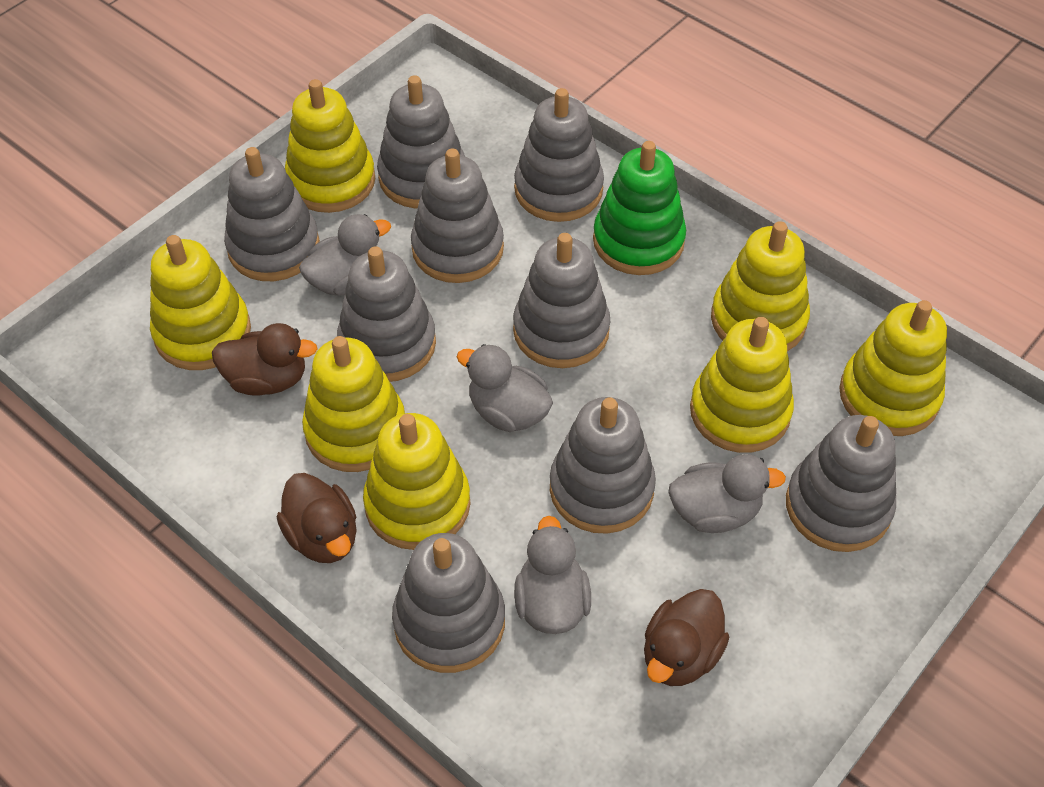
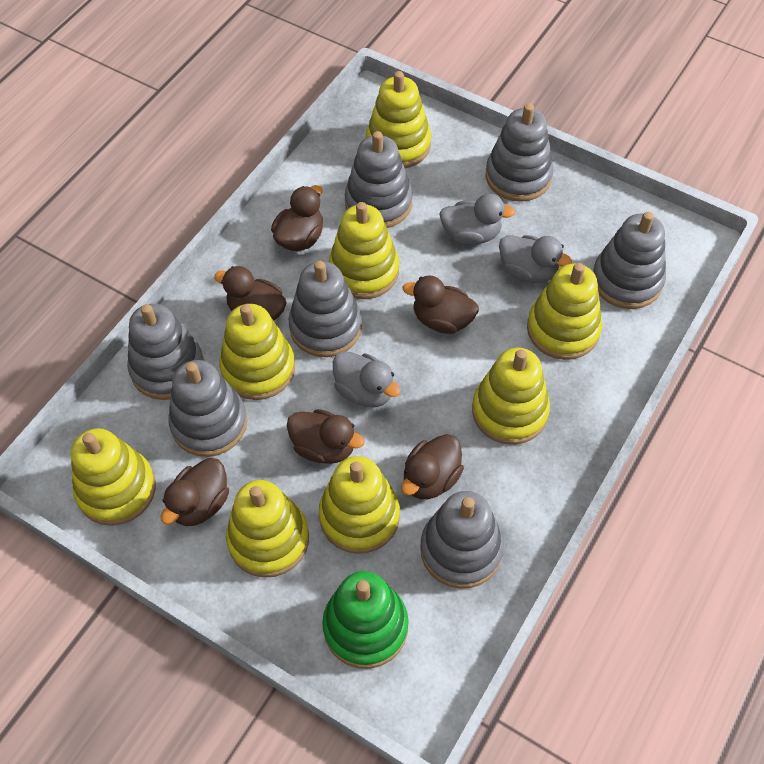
brown duck: [212,323,317,396] [277,473,356,563] [644,589,729,686] = 3 -> [161,458,229,526] [214,266,286,320] [271,185,323,251] [287,409,365,464] [401,434,464,499] [403,275,479,334] = 6
grey duck: [299,214,391,296] [457,344,553,432] [514,516,591,634] [668,454,786,533] = 4 -> [333,351,401,408] [440,194,516,245] [499,235,572,283] = 3
grey stacking toy: [224,147,320,281] [337,246,436,382] [377,75,465,208] [392,533,505,673] [411,148,504,283] [513,233,610,368] [514,88,604,222] [550,397,656,534] [786,415,896,552] = 9 -> [127,304,204,400] [168,360,247,457] [289,261,362,357] [345,131,413,228] [420,491,504,589] [486,103,554,202] [593,212,666,309] = 7
yellow stacking toy: [150,235,251,370] [285,79,375,213] [302,336,405,472] [363,413,470,550] [690,317,794,453] [711,221,810,351] [839,300,947,436] = 7 -> [71,428,156,526] [219,304,295,400] [226,480,309,578] [319,456,400,554] [329,202,399,299] [366,71,431,168] [472,348,550,445] [527,263,602,360] = 8

